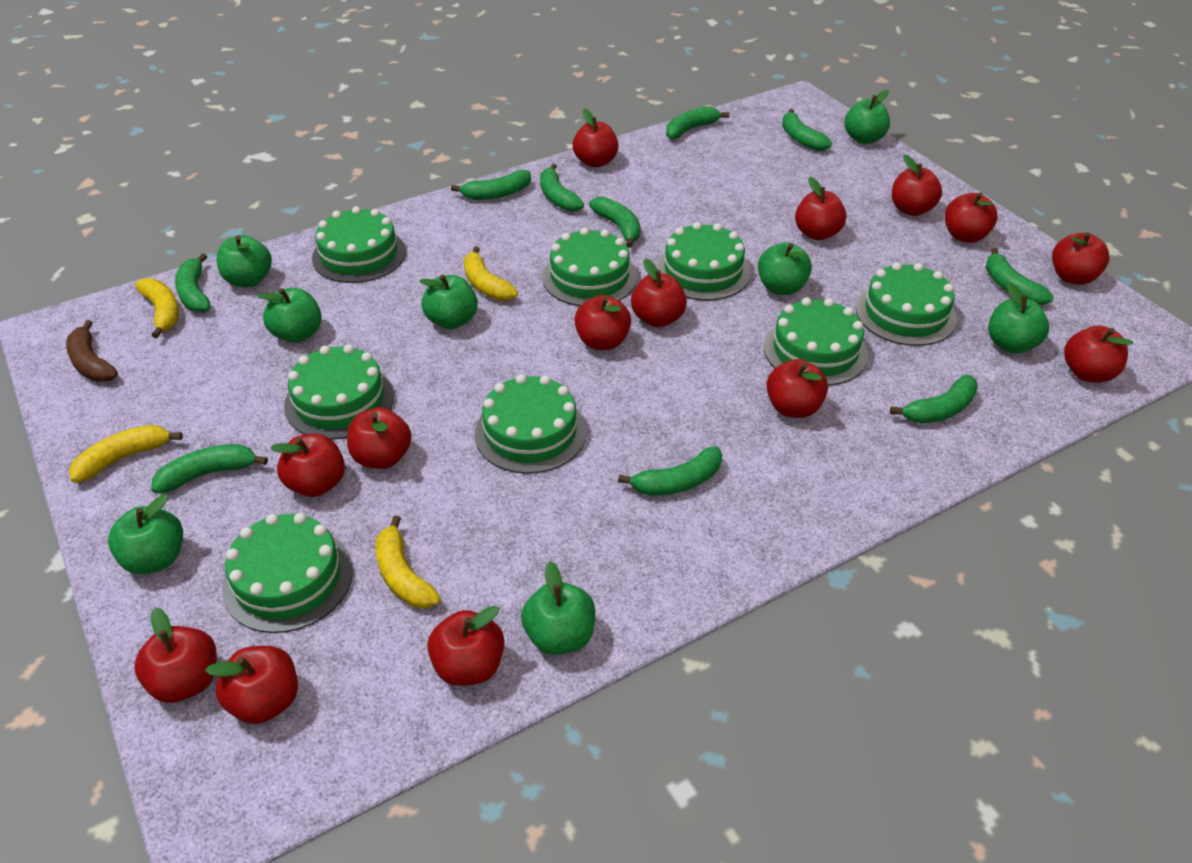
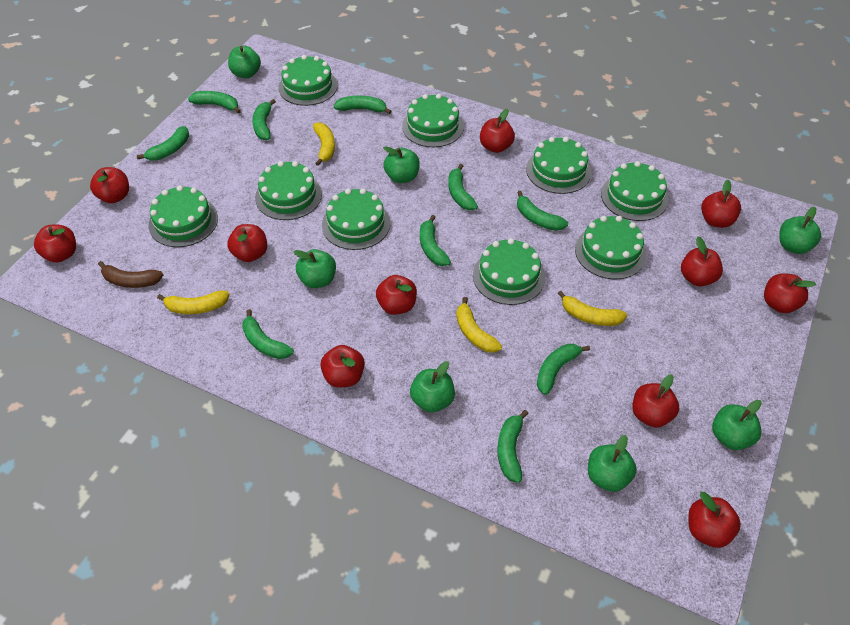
green apple: [108,495,183,574] [217,235,272,287] [257,288,322,343] [419,275,478,329] [521,561,595,655] [758,242,812,295] [844,90,890,144] [988,282,1049,353] = 8 -> [228,46,261,78] [293,249,336,288] [383,146,420,183] [410,361,455,413] [588,435,637,492] [712,400,762,450] [779,207,821,254] = 7
green cake: [222,513,353,633] [284,344,394,439] [312,206,406,283] [475,374,587,474] [542,228,637,306] [656,222,751,300] [764,297,868,386] [856,262,957,346] = 8 -> [149,185,218,247] [255,161,322,220] [279,55,338,106] [322,188,390,250] [402,94,464,147] [473,238,545,305] [526,137,591,194] [575,216,646,279] [601,161,669,221] = 9
red apple: [134,607,217,703] [205,646,298,724] [270,434,345,497] [347,407,412,469] [427,606,504,686] [573,109,619,167] [574,295,631,350] [631,258,687,327] [766,359,828,418] [795,177,846,240] [892,154,942,216] [945,193,998,243] [1052,232,1109,285] [1064,326,1133,383] = 14 -> [34,224,76,262] [90,167,129,203] [227,224,267,262] [320,345,365,387] [376,275,417,315] [480,109,515,153] [632,374,679,428] [681,236,723,286] [688,492,741,548] [701,180,741,228] [764,273,816,313] = 11

